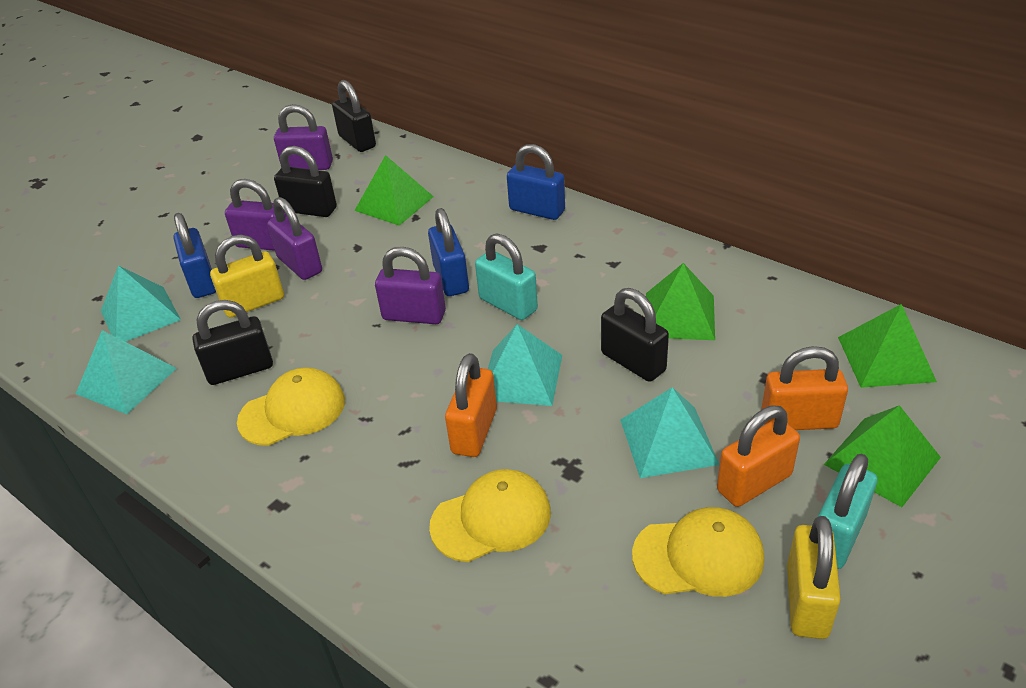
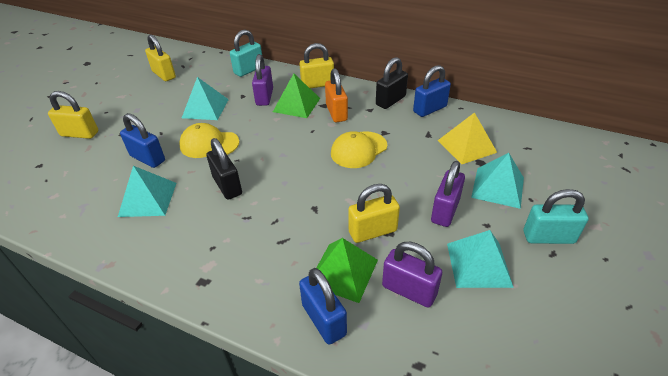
black padlock: [192,300,273,385] [274,146,337,217] [332,80,376,152] [601,288,669,382] = 4 -> [207,138,242,200] [376,57,408,109] = 2
green pyramid: [354,155,434,226] [646,263,715,340] [824,405,941,507] [838,304,937,388] = 4 -> [273,73,320,118] [317,238,378,303] = 2
orange padlock: [445,353,497,457] [717,406,800,507] [761,346,848,430] = 3 -> [325,68,348,122] = 1
purple padlock: [225,179,285,251] [267,197,322,280] [274,104,333,170] [375,247,446,324] = 4 -> [252,54,273,106] [382,242,442,308] [431,161,465,227] = 3
yellow cap: [237,367,345,446] [429,469,551,562] [632,507,764,597] = 3 -> [179,123,240,158] [331,131,387,168] = 2
yellow padlock: [210,235,284,318] [787,516,841,639] = 2 -> [48,91,99,139] [145,34,176,81] [299,43,334,88] [348,184,400,243] = 4
yellow pyramid: none = 0 -> [438,112,497,164] = 1

